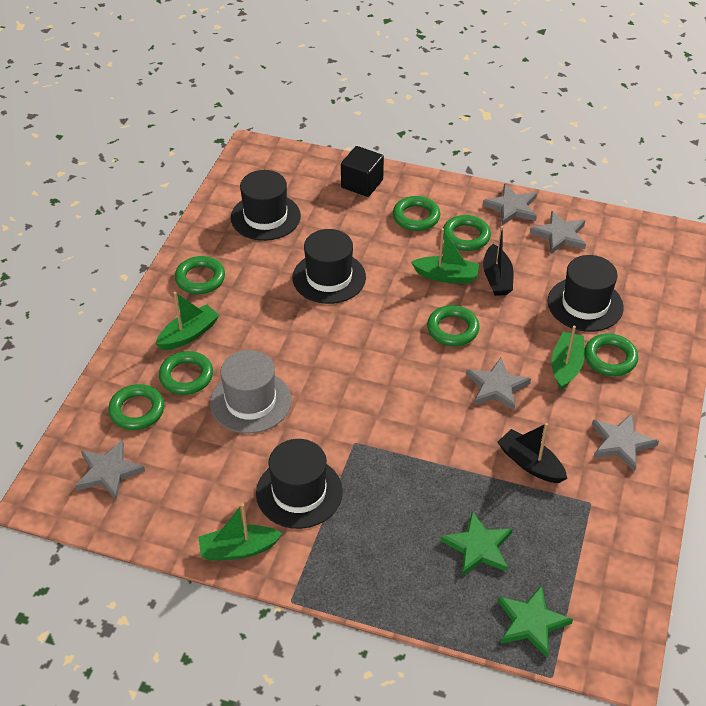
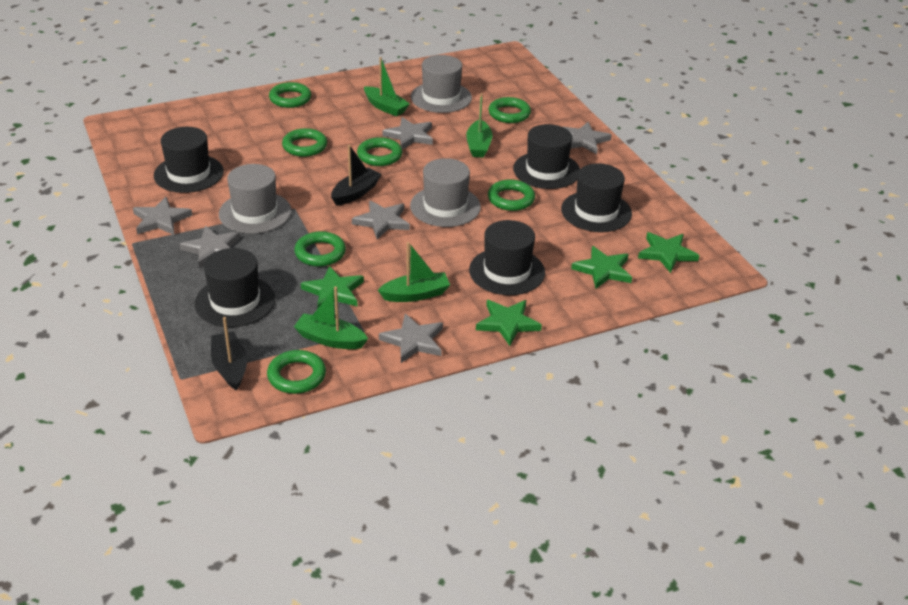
black cube: [341,146,384,197] = 1 -> none = 0
black hat: [231,170,301,241] [256,439,343,529] [292,229,366,304] [548,255,624,332] = 4 -> [154,127,224,193] [195,248,275,327] [469,220,545,295] [513,124,580,189] [561,163,632,232] = 5
green star: [441,511,512,576] [498,585,573,658] = 2 -> [301,266,364,308] [476,300,542,346] [571,246,632,289] [638,232,700,273] = 4
grey hat: [210,350,291,434] = 1 -> [219,164,291,234] [410,158,481,227] [411,55,472,113] = 3
grey star: [75,439,145,500] [466,358,531,411] [482,184,537,226] [530,211,586,254] [592,413,659,471] = 5 -> [133,197,192,235] [180,226,240,268] [352,200,410,239] [379,313,443,363] [383,117,433,150] [564,122,612,154] = 6

